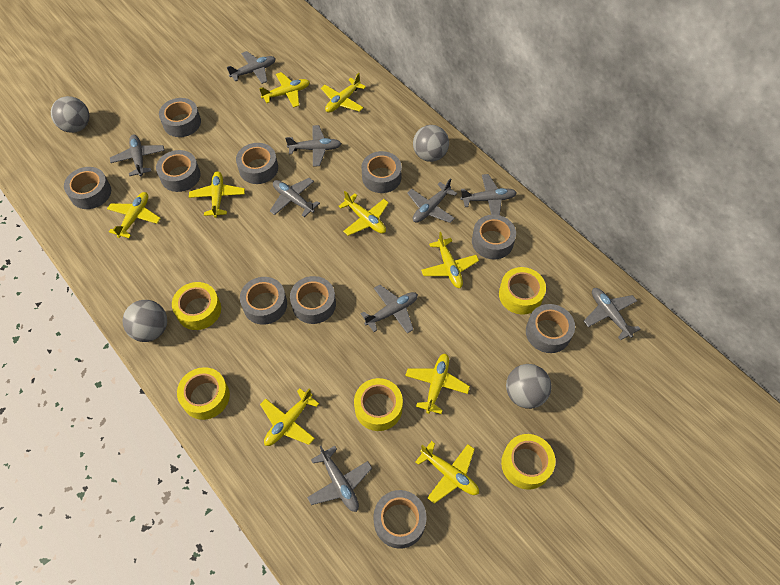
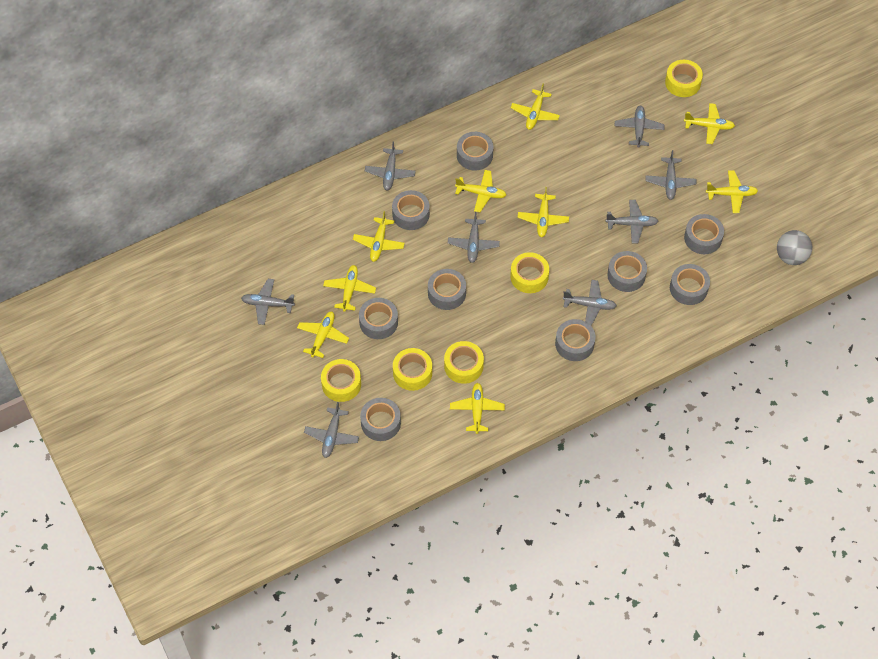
grey ball: [51,96,89,133] [123,300,167,342] [413,125,449,162] [506,364,552,409] = 4 -> [777,230,812,265] = 1
grey plane: [110,135,165,176] [227,51,276,84] [270,178,320,217] [285,125,341,167] [307,446,372,512] [361,285,418,333] [407,178,457,223] [460,174,517,215] [584,288,640,340] = 9 -> [241,279,295,325] [304,402,359,458] [365,141,415,191] [448,212,500,263] [563,280,617,326] [606,200,658,243] [614,106,665,148] [645,150,696,200] = 8
grey tape: [64,167,111,209] [156,150,201,192] [159,98,201,137] [236,143,278,184] [240,277,287,325] [290,276,336,324] [362,151,402,193] [373,490,427,549] [472,215,516,259] [526,304,575,353] = 10 -> [359,298,398,339] [360,398,401,441] [392,190,430,230] [428,269,466,310] [457,132,493,170] [555,319,596,361] [607,251,647,292] [670,264,710,305] [684,214,724,254] = 9

